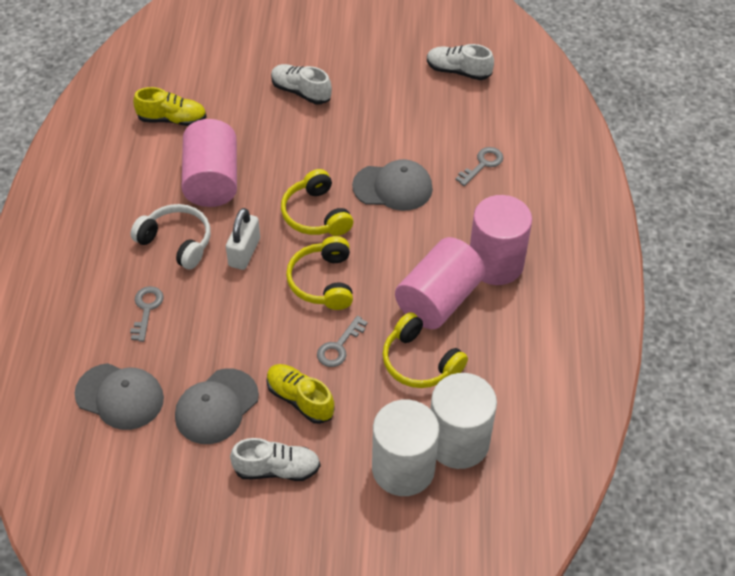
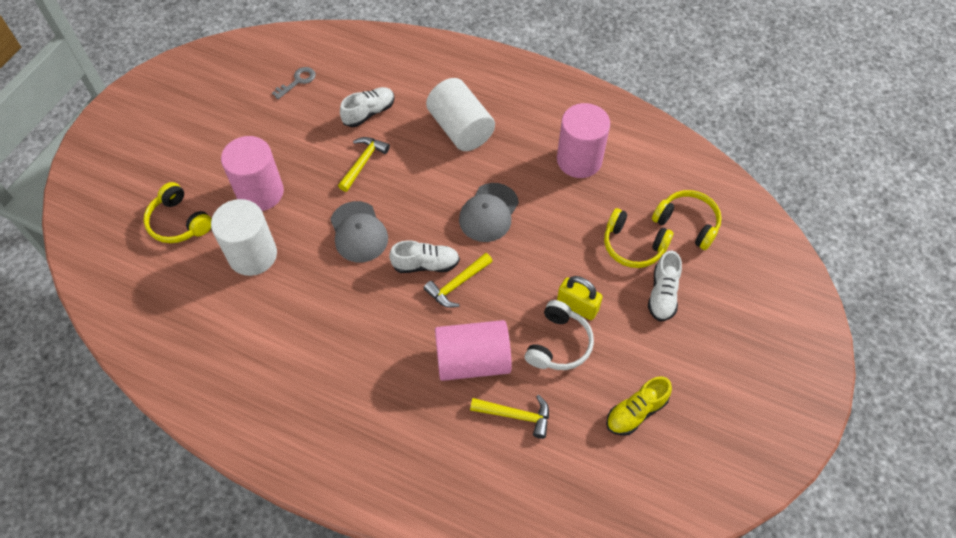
grey cap: [74,363,164,430] [175,369,259,444] [352,159,433,211] = 3 -> [330,201,388,263] [459,183,519,242] = 2
grey key: [130,286,164,342] [317,316,368,367] [456,147,503,186] = 3 -> [272,67,316,99] = 1
white padlock: [226,208,260,270] = 1 -> none = 0
yellow hammer: none = 0 -> [338,137,390,192] [424,253,493,308] [470,395,549,439] = 3
yellow padlock: none = 0 -> [557,276,603,320] = 1
yellow shoe: [133,87,206,126] [267,364,335,424] = 2 -> [606,376,672,436] = 1

